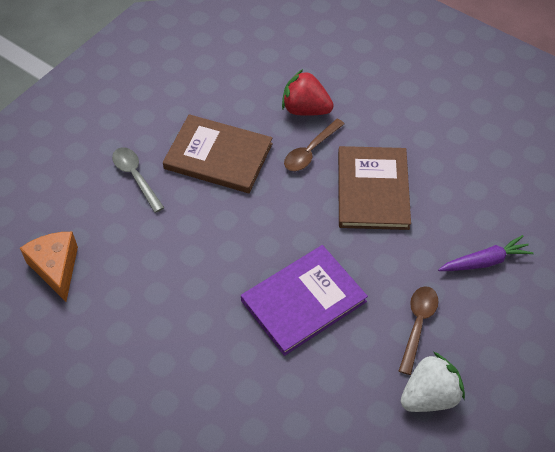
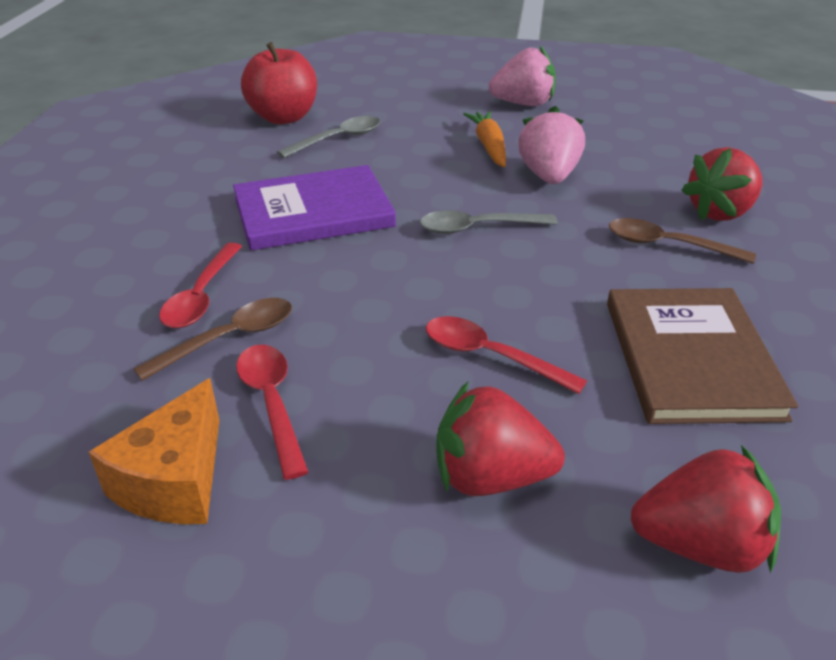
brown book: [163,114,273,193] [338,146,411,230] = 2 -> [607,288,798,424] = 1
grey spoon: [112,147,164,213] = 1 -> [277,116,380,158] [420,210,558,234] = 2
orange carrot: none = 0 -> [463,111,506,167] = 1
pink strawberry: none = 0 -> [489,46,556,106] [518,106,585,184] = 2
purple carrot: [438,235,534,271] = 1 -> none = 0
red apple: none = 0 -> [241,42,317,124] = 1
red spoon: none = 0 -> [159,243,243,328] [236,345,309,480] [426,316,587,394] = 3
red strawberry: [282,69,334,116] = 1 -> [436,381,565,496] [631,445,781,573] [681,147,763,221] = 3
white strawberry: [401,352,465,412] = 1 -> none = 0

